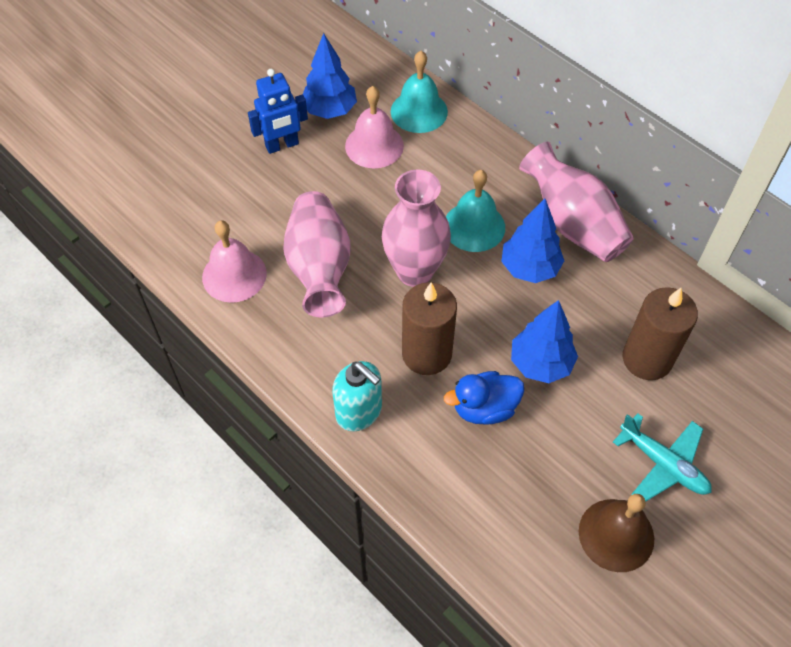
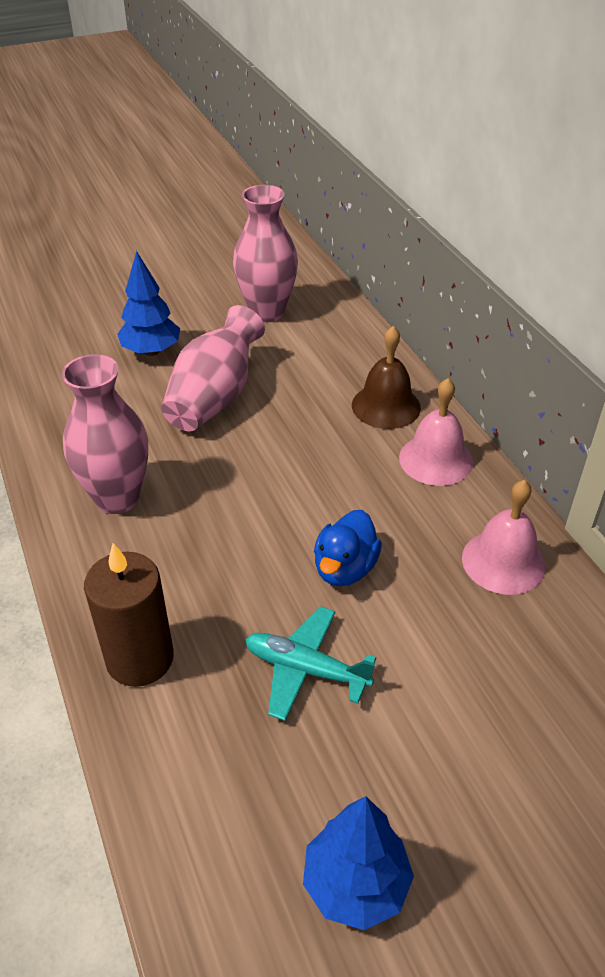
blue robot: [248,69,308,154] = 1 -> none = 0
blue tree: [303,33,357,119] [501,199,565,283] [511,300,578,383] = 3 -> [117,251,180,356] [303,796,414,930] = 2
brown candle: [402,282,457,375] [623,287,698,380] = 2 -> [84,543,174,687] = 1
turquoise bell: [391,51,448,133] [446,170,505,252] = 2 -> none = 0
turquoise soap dispenser: [332,361,382,431] = 1 -> none = 0

